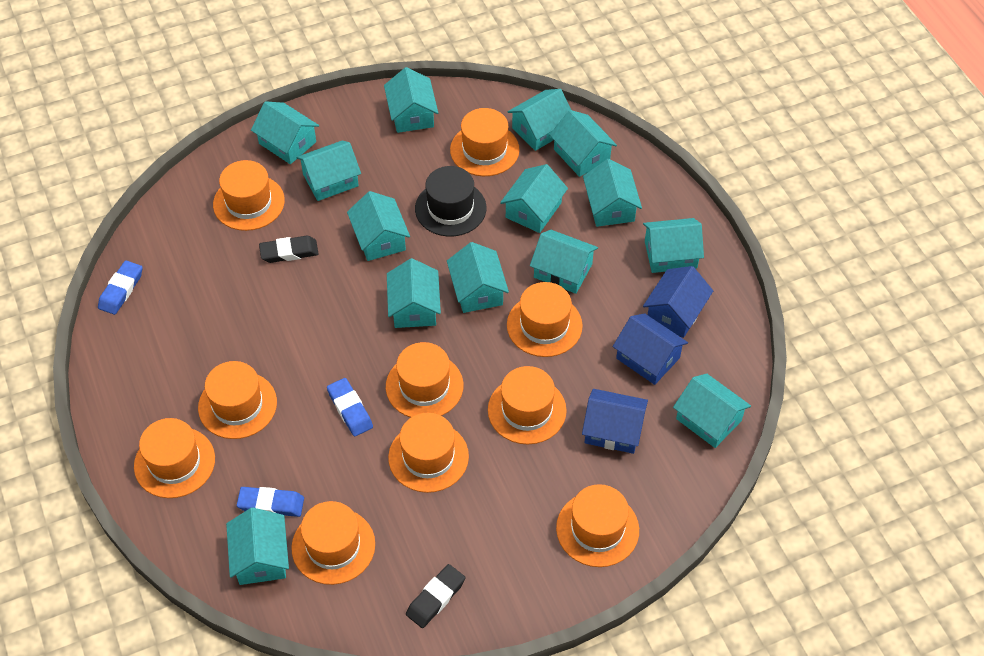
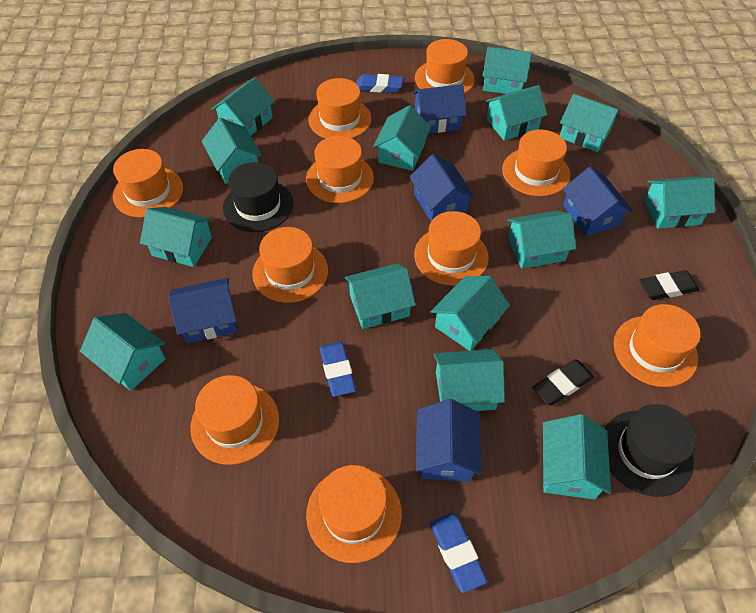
black hat: [415,166,486,237] = 1 -> [223,162,293,232] [605,404,696,497] = 2
blue house: [582,389,648,454] [613,313,688,385] [643,266,713,338] = 3 -> [168,278,237,343] [409,154,475,221] [412,84,467,133] [416,399,482,482] [563,166,633,236] = 5

